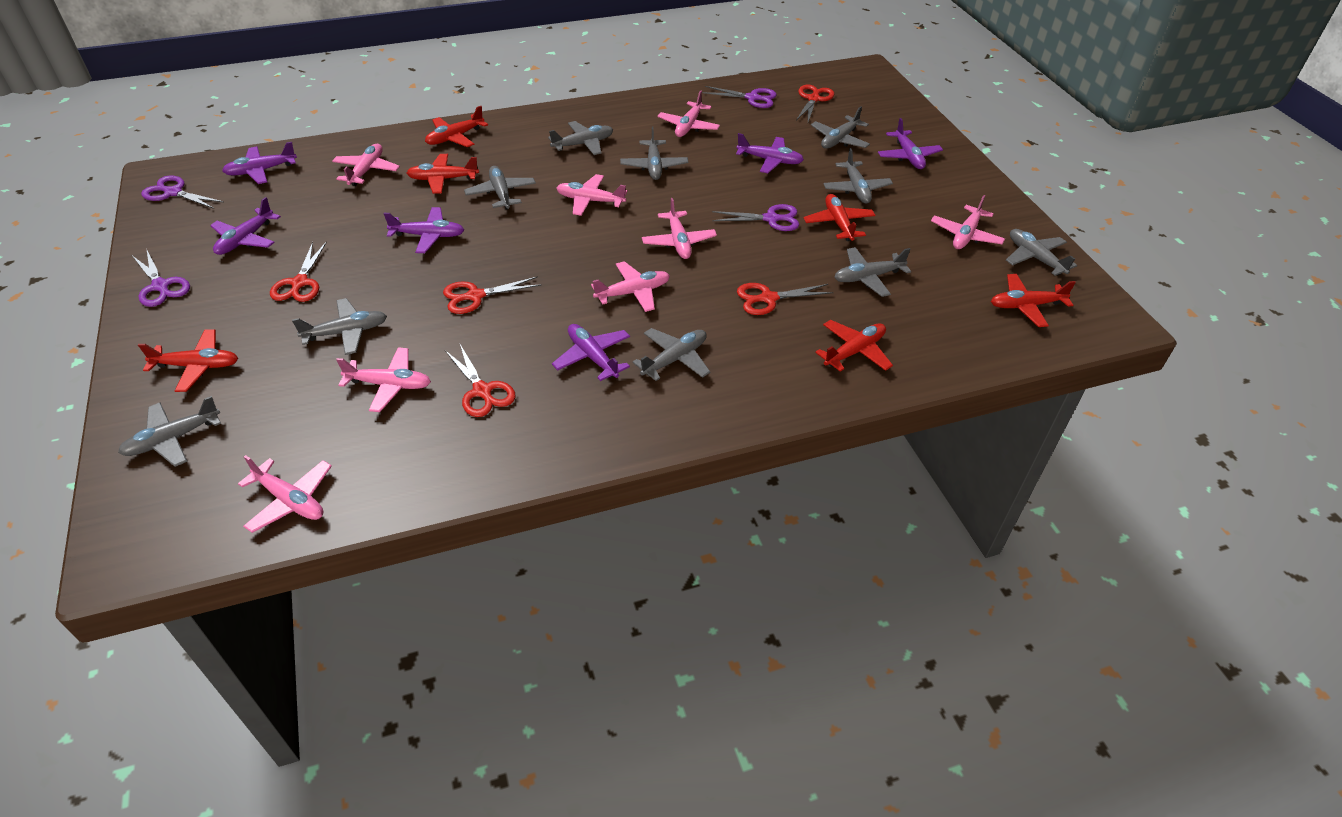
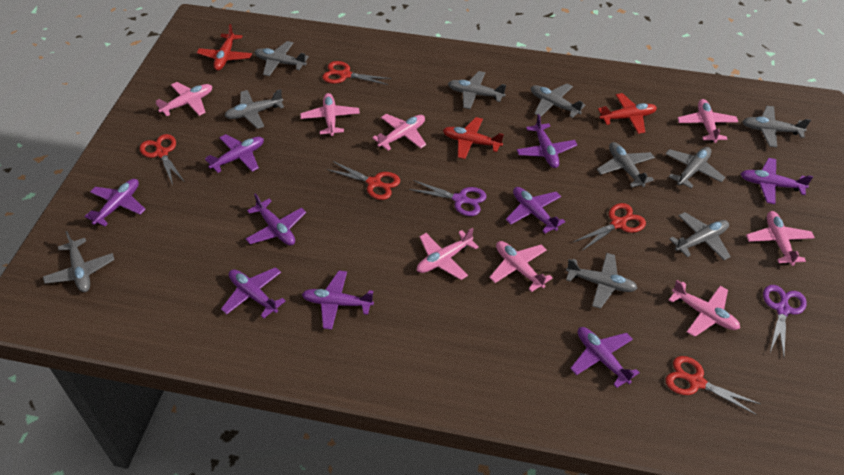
purple plane: [210,197,281,255] [222,142,297,184] [384,207,464,253] [552,324,630,381] [736,133,804,173] [878,118,943,169] = 6 -> [84,179,146,226] [205,134,264,173] [221,267,286,318] [246,193,306,246] [302,271,374,330] [506,187,566,234] [516,114,577,168] [570,327,640,388] [741,158,813,204] = 9
purple scissors: [133,251,190,307] [141,175,224,209] [702,86,777,108] [712,204,799,231] = 4 -> [409,180,486,216] [763,285,807,356] = 2
red plane: [138,330,238,392] [407,154,479,194] [425,106,488,147] [803,194,875,241] [815,320,893,372] [991,274,1076,327] = 6 -> [197,24,252,70] [443,117,504,159] [598,93,657,134] = 3

